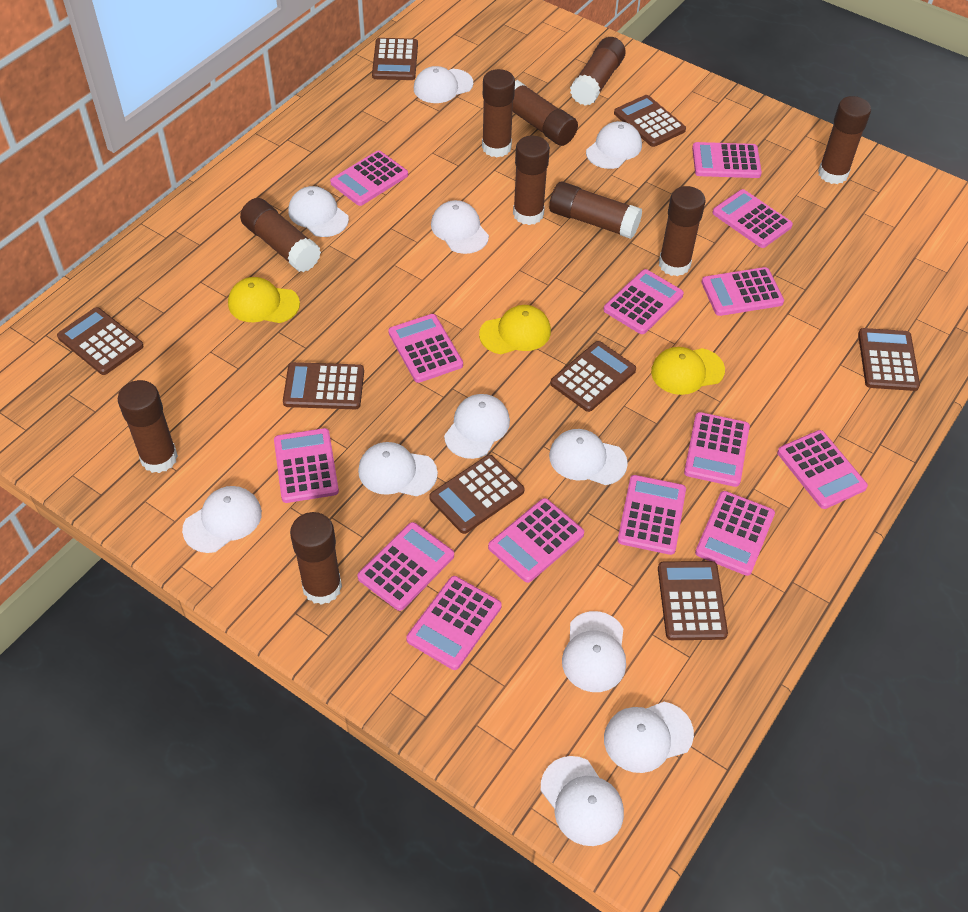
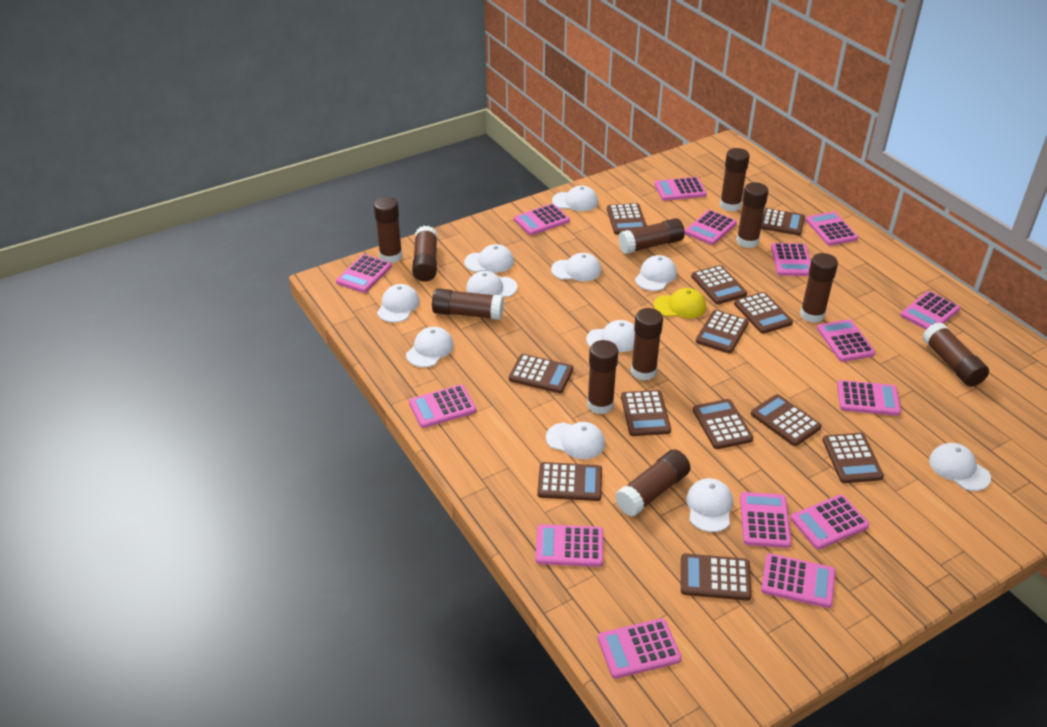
brown calculator: [57,307,144,375] [283,362,364,409] [372,38,418,80] [429,455,524,534] [550,341,636,412] [614,95,686,147] [658,561,728,640] [858,328,920,391] = 8 -> [509,354,573,393] [537,462,602,501] [607,203,647,235] [621,390,671,436] [681,553,752,601] [691,265,747,304] [693,399,753,449] [696,310,749,354] [734,292,793,334] [751,394,822,446] [761,208,805,235] [823,433,884,483] = 12
brown glue stick: [118,380,178,473] [240,198,321,272] [290,512,342,605] [482,69,515,157] [512,80,578,146] [513,136,550,225] [549,182,642,239] [570,37,626,106] [659,186,706,276] [818,96,871,184] = 10 -> [374,197,402,263] [412,226,437,282] [432,288,504,320] [587,340,618,414] [615,449,691,516] [618,218,685,254] [631,308,663,381] [720,148,750,211] [736,182,768,248] [800,253,838,323] [923,322,989,387] = 11
pink calculator: [274,428,339,503] [330,150,408,206] [357,522,454,611] [388,314,463,383] [406,576,502,670] [488,498,584,583] [603,269,684,334] [618,475,686,555] [684,412,750,487] [692,142,762,178] [695,491,775,576] [701,267,784,316] [712,189,793,248] [777,430,868,509] = 14 -> [336,254,392,293] [409,384,476,428] [514,204,570,235] [535,524,603,567] [598,618,682,679] [654,177,707,201] [685,210,737,245] [740,492,791,548] [761,553,836,608] [771,243,811,276] [791,495,870,549] [806,212,858,246] [817,319,875,362] [837,380,901,416] [900,291,960,330] = 15
yellow cap: [228,277,300,323] [479,305,551,354] [651,347,725,395] = 3 -> [654,288,706,318] = 1

